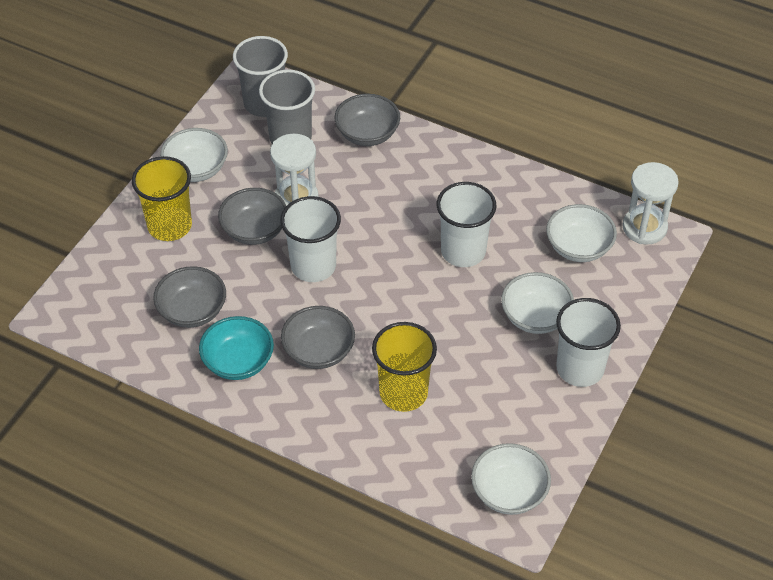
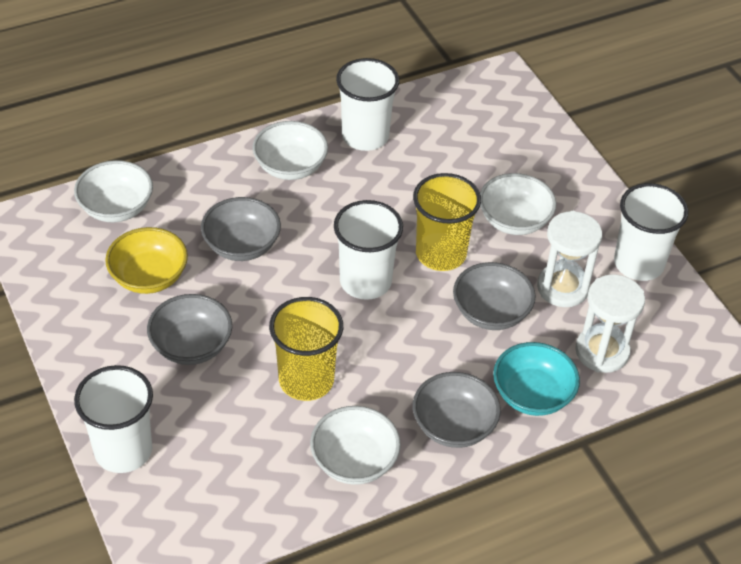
grey cup: [233,36,288,117] [259,70,315,144] = 2 -> none = 0
white cup: [280,196,341,282] [437,182,497,267] [556,298,621,387] = 3 -> [74,365,153,473] [334,200,403,300] [336,58,399,151] [614,183,688,281] = 4
yellow bowl: none = 0 -> [105,227,188,294] = 1

